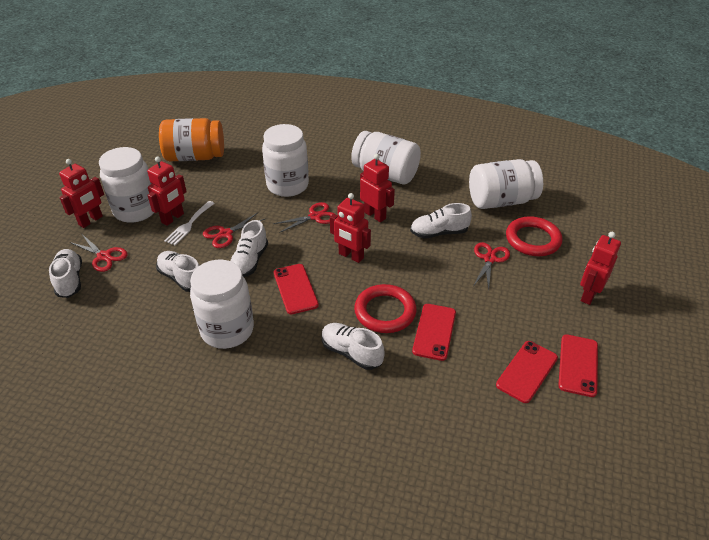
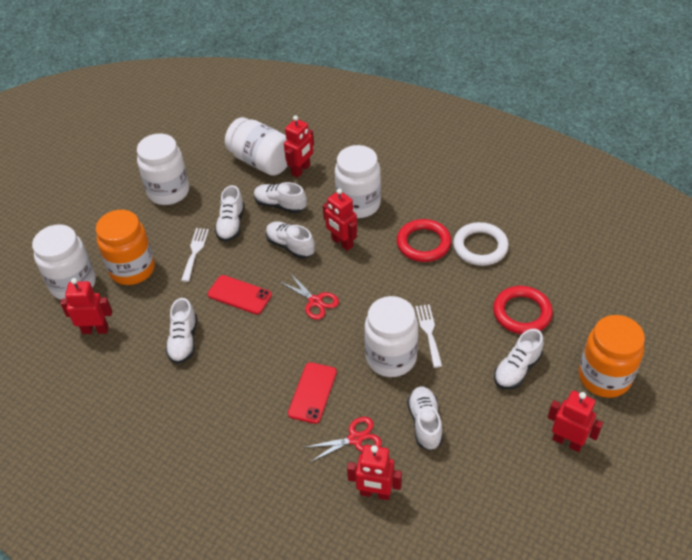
orange jar: [159,118,224,161] = 1 -> [96,210,155,285] [579,315,645,398] = 2
red phone: [274,264,319,314] [412,304,456,361] [496,341,558,403] [558,334,598,397] = 4 -> [207,275,272,314] [288,362,337,424] = 2
red scissors: [70,234,128,272] [203,213,265,248] [273,202,334,233] [474,242,510,290] = 4 -> [280,273,339,320] [306,417,382,463] = 2
white fork: [164,201,215,245] = 1 -> [181,228,209,282] [416,304,442,368] = 2
white ring: none = 0 -> [453,222,509,266] = 1
white shoe: [49,249,82,298] [156,251,200,292] [230,220,268,277] [322,323,385,370] [410,203,472,238] = 5 -> [166,298,197,364] [215,185,245,242] [254,182,307,213] [266,221,315,259] [407,386,443,451] [494,329,544,389] = 6

